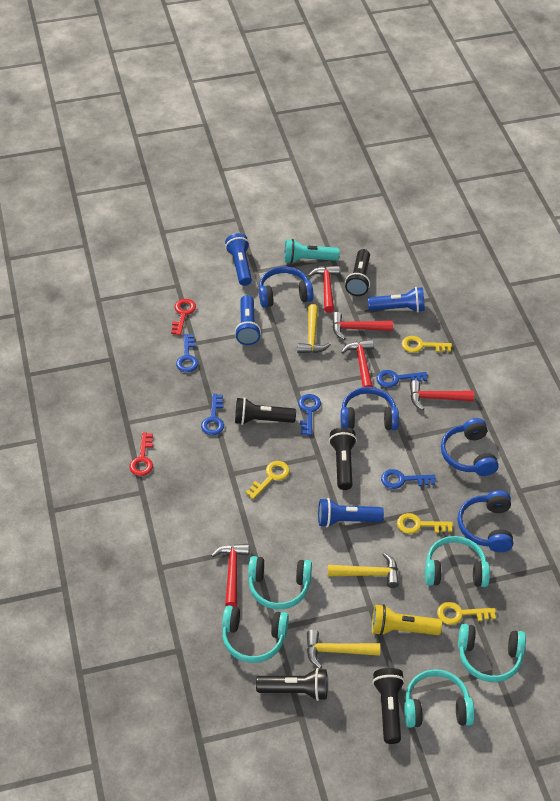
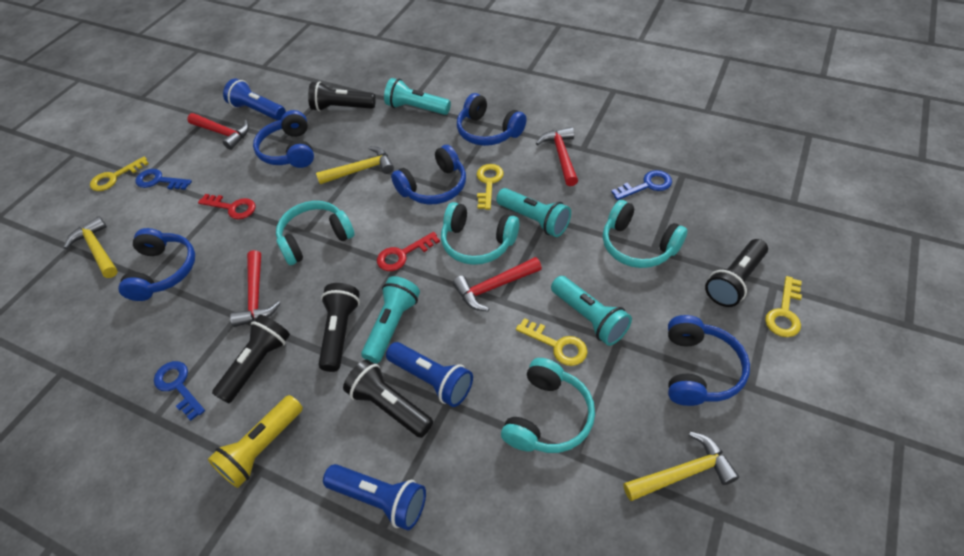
blue flashlight: [225,233,252,286] [235,295,261,345] [318,498,384,527] [368,287,425,312] = 4 -> [223,78,286,121] [323,464,426,530] [386,342,473,407] = 3
blue headphones: [259,266,314,307] [341,387,399,430] [441,418,499,476] [458,490,513,552] = 4 -> [118,228,195,301] [253,110,314,168] [391,145,466,204] [457,93,527,146] [668,315,750,406] = 5
blue key: [176,334,198,372] [201,394,224,435] [298,394,321,436] [377,370,427,388] [381,469,436,489] = 5 -> [136,169,192,190] [154,361,205,421] [611,170,672,200] = 3
red hammer: [211,544,249,607] [308,265,340,313] [332,312,393,340] [341,339,374,387] [410,380,474,410] = 5 -> [187,113,249,150] [230,250,281,327] [453,257,542,311] [536,127,578,186] = 4
turquoise flashlight: [284,239,339,264] = 1 -> [361,276,420,363] [384,78,451,115] [496,188,571,237] [551,276,632,346] = 4
turquoise headphones: [222,605,289,663] [248,556,312,609] [404,669,475,728] [425,536,490,587] [458,624,526,682] = 5 -> [276,201,355,265] [441,202,519,265] [501,358,595,453] [603,200,687,268] = 4

